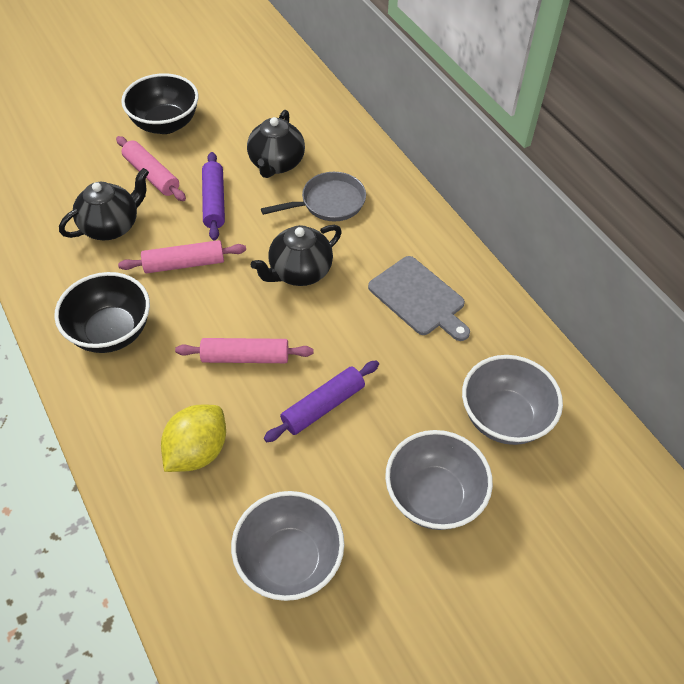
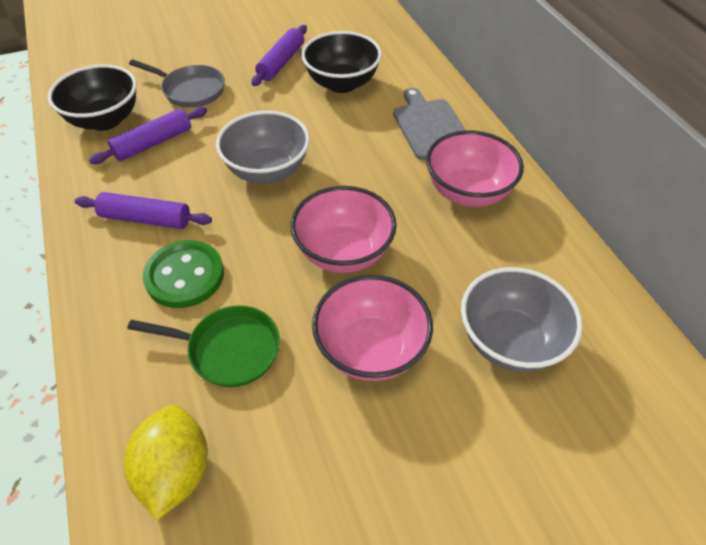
black teapot: [59,168,149,240] [247,110,305,178] [250,225,342,286] = 3 -> none = 0
green button: none = 0 -> [143,240,224,308] = 1
green pan: none = 0 -> [127,305,280,387] = 1
grey bowl: [231,491,344,601] [385,430,493,530] [462,355,563,445] = 3 -> [216,111,310,184] [461,267,583,372] = 2
pink bowl: none = 0 -> [291,186,397,273] [312,275,433,381] [426,130,524,207] = 3
pink rolling pin: [116,136,186,201] [118,240,246,273] [175,338,314,363] = 3 -> none = 0
purple rolling pin: [202,152,225,241] [264,360,379,442] = 2 -> [75,192,212,229] [89,107,207,164] [251,25,307,86] = 3

